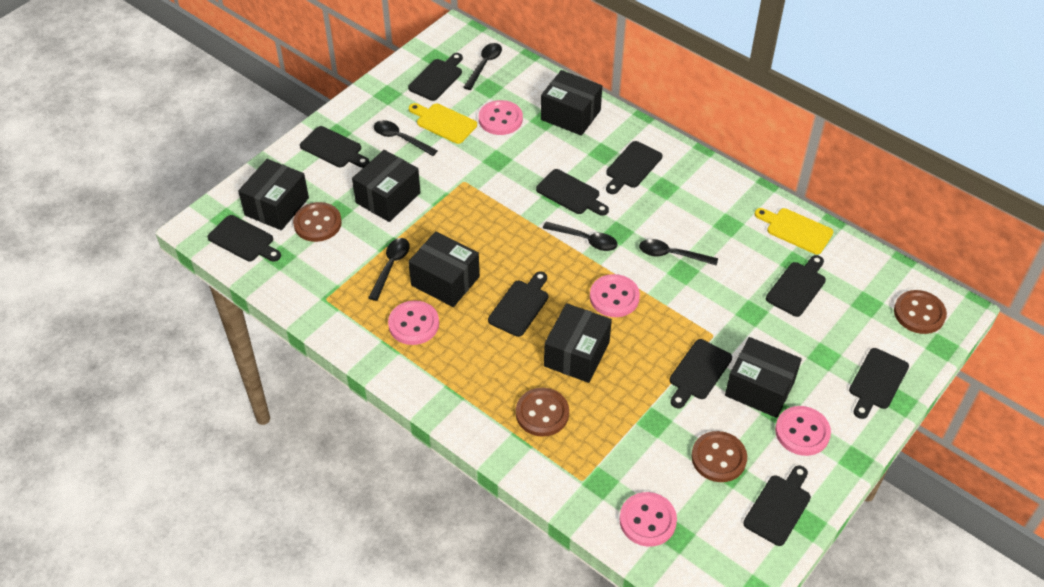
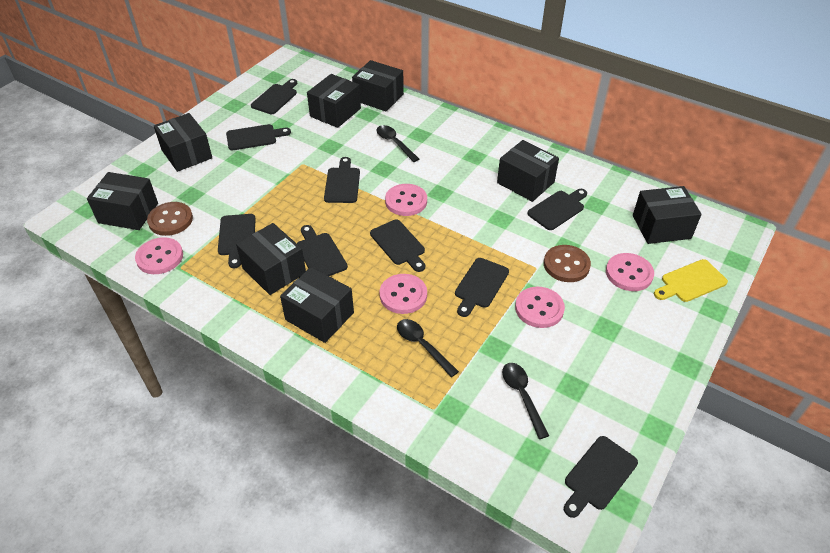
black box: [238,159,309,230] [352,150,421,222] [408,231,480,307] [541,70,602,136] [544,303,612,383] [725,337,802,418] = 6 -> [87,172,158,230] [154,113,212,172] [236,223,306,295] [280,267,354,343] [307,74,361,128] [352,60,404,112] [497,140,559,202] [633,186,702,244] = 8
black cutting board: [208,215,281,262] [300,126,369,168] [408,53,463,101] [488,271,548,337] [536,169,609,216] [606,141,662,194] [670,339,732,408] [743,466,811,546] [766,255,826,317] [849,348,909,419] = 10 -> [218,214,256,268] [226,124,291,150] [251,79,297,114] [297,225,348,276] [324,157,360,203] [370,220,425,272] [455,258,509,317] [527,189,587,230] [564,436,638,518] = 9
black spoon: [368,238,410,301] [374,120,438,156] [463,43,502,90] [543,222,618,251] [639,239,718,266] = 5 -> [376,125,419,162] [397,319,459,377] [502,363,549,439] = 3
brown button: [293,202,342,242] [516,388,569,437] [691,431,747,482] [894,290,947,334] = 4 -> [147,202,193,236] [544,245,591,282] = 2
yellow cutting board: [409,103,477,144] [755,208,833,254] = 2 -> [654,259,728,302] = 1

